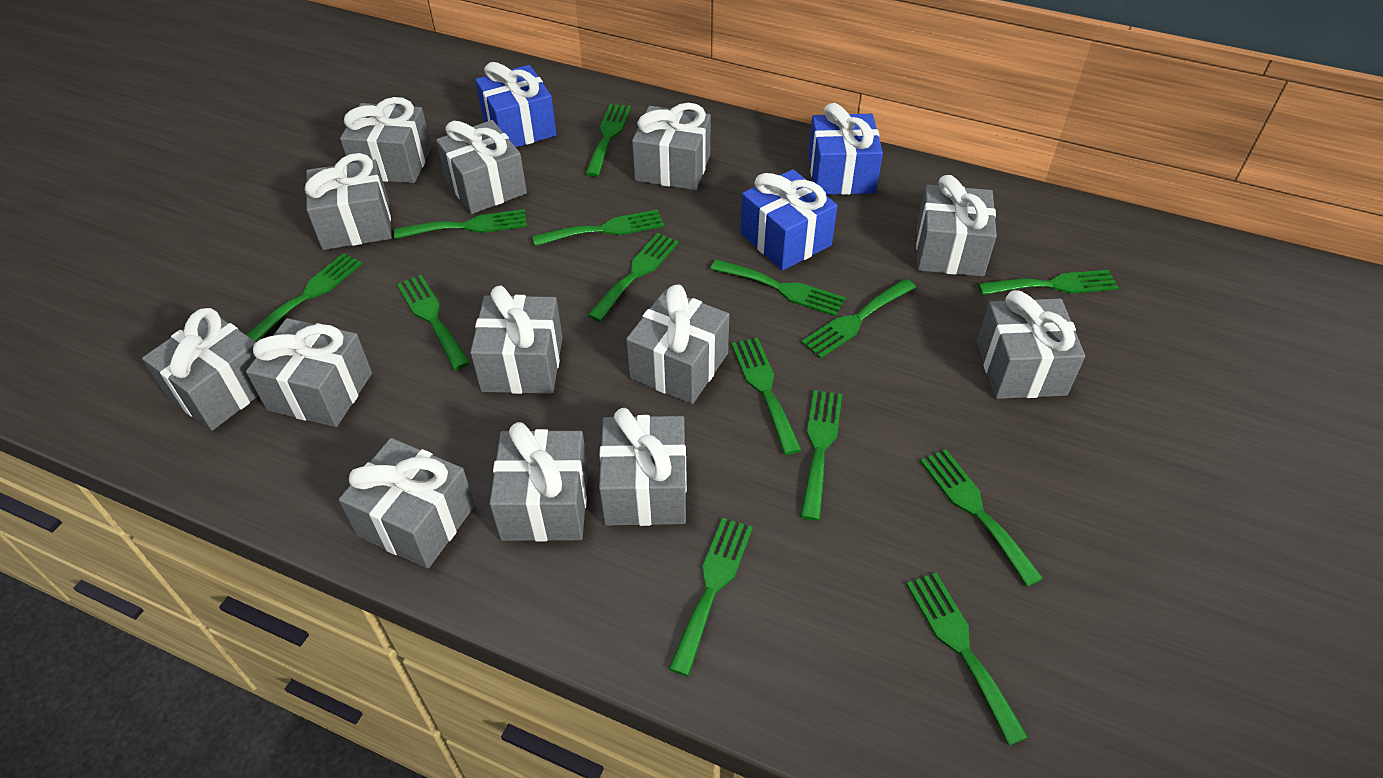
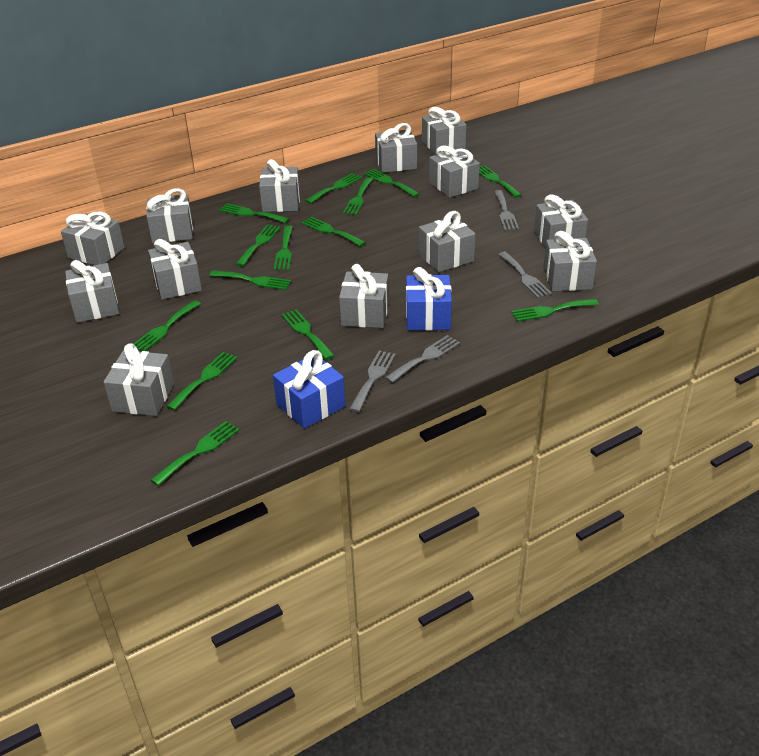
blue gift: [475,62,557,147] [740,169,838,270] [808,103,883,195] = 3 -> [273,350,345,429] [406,267,452,331] = 2
grey fork: none = 0 -> [349,351,396,412] [385,335,460,383] [494,190,519,231] [498,252,552,298] = 4

